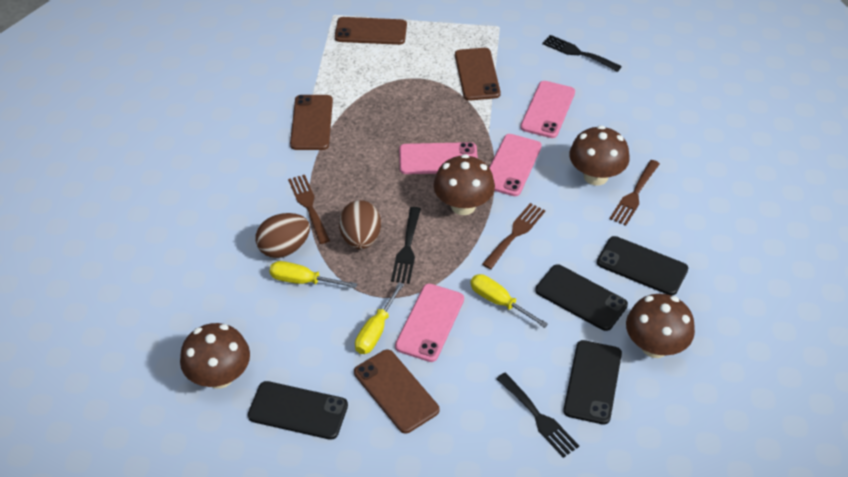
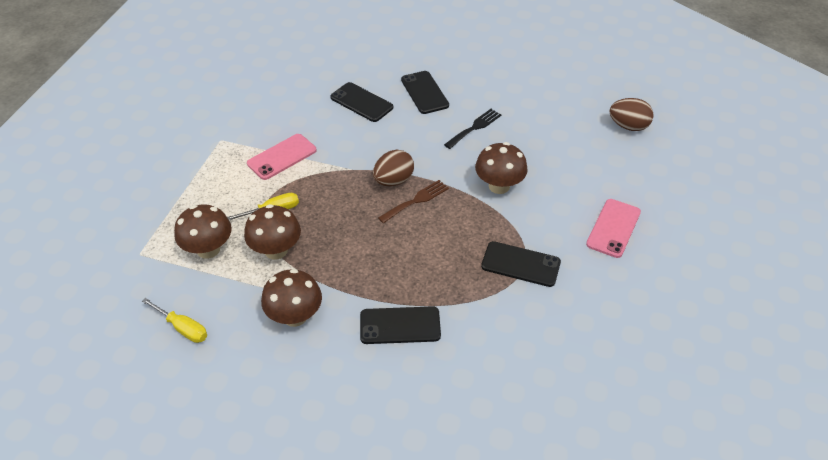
black fork: [391,207,421,284] [496,373,579,458] [542,35,622,72] = 3 -> [444,109,501,149] = 1
brown fork: [288,175,330,244] [482,203,545,269] [610,160,660,226] = 3 -> [378,180,449,223] = 1
brown phone: [290,95,333,150] [335,17,407,45] [354,350,439,434] [455,48,501,101] = 4 -> none = 0
pink phone: [395,284,464,362] [399,142,478,174] [489,134,542,196] [520,81,575,138] = 4 -> [247,134,317,180] [586,199,641,258] = 2
yellow screwdriver: [270,261,357,288] [355,282,404,354] [470,274,548,328] = 3 -> [142,298,207,343] [227,193,299,220] = 2

